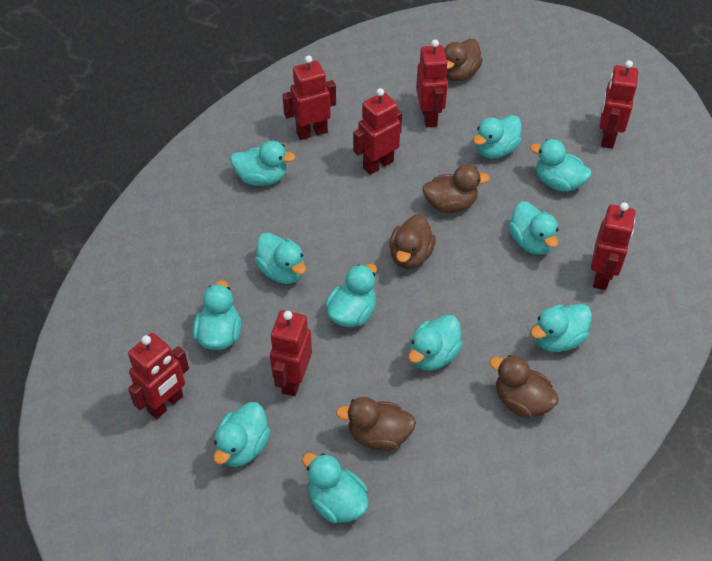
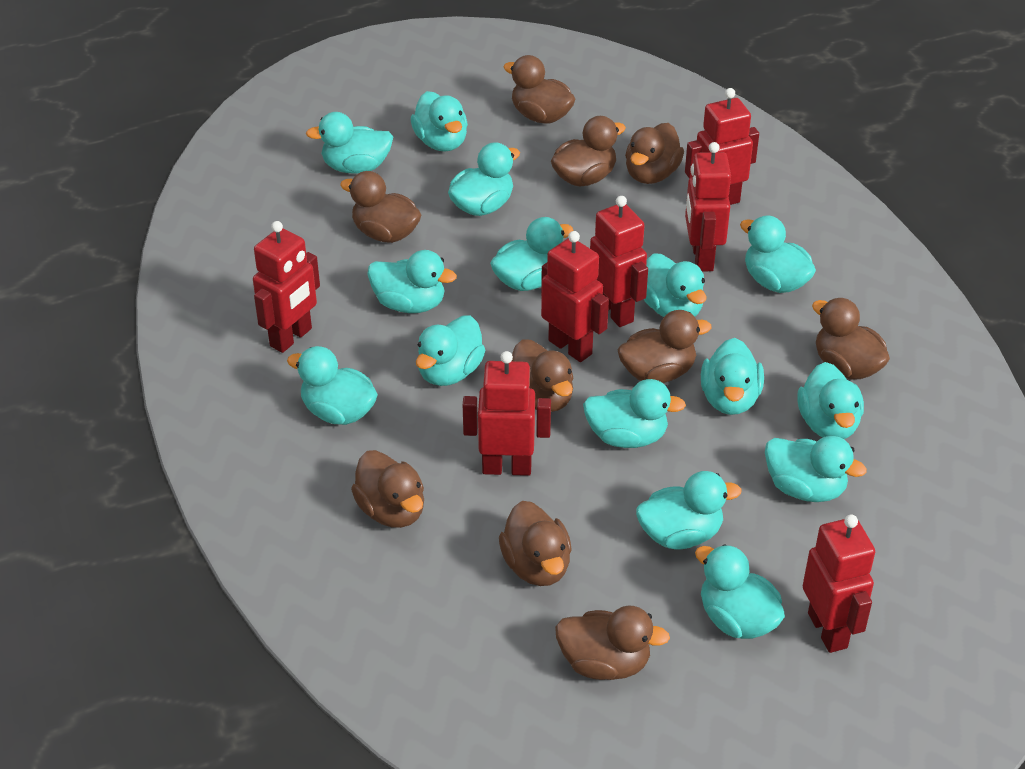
brown duck: [336,397,416,451] [389,214,436,269] [422,164,490,213] [444,39,483,82] [489,355,559,418] = 5 -> [340,171,421,243] [351,450,424,528] [499,501,572,586] [504,55,575,124] [512,339,573,412] [551,116,626,187] [555,606,670,680] [617,310,712,383] [625,123,684,184] [812,298,890,380] = 10
turquoise duck: [193,280,241,350] [213,402,271,467] [230,141,296,186] [255,232,306,284] [302,453,369,523] [325,264,377,327] [409,315,463,371] [473,115,522,159] [509,201,559,255] [530,139,592,192] [530,304,592,352] = 11 -> [287,346,378,425] [306,112,393,173] [367,250,457,313] [411,91,468,152] [416,315,485,386] [448,142,520,216] [490,217,573,291] [583,379,686,448] [636,471,741,550] [644,253,707,317] [695,544,785,639] [701,338,764,415] [740,216,816,293] [765,436,867,502] [797,362,864,439] = 15

